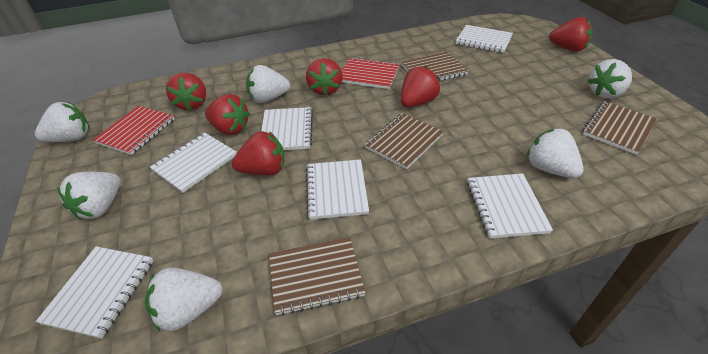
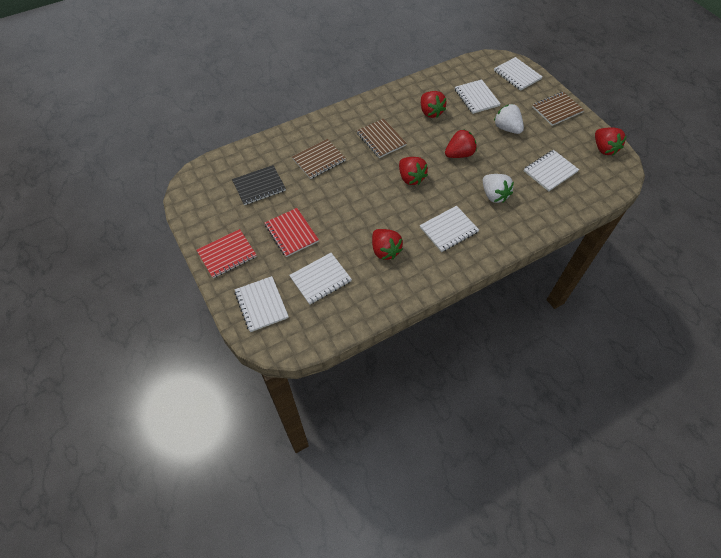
black notebook: none = 0 -> [232,165,286,205] = 1
brown notebook: [269,237,365,316] [365,113,444,169] [402,52,468,81] [583,101,657,155] = 4 -> [292,139,346,179] [357,118,407,158] [532,92,584,126] = 3
red strawberry: [166,73,206,111] [205,94,250,135] [232,131,285,175] [306,58,343,96] [401,66,440,107] [549,17,593,52] = 6 -> [372,229,403,260] [399,157,428,185] [421,91,447,118] [445,129,477,158] [595,127,627,156] = 5
white strawberry: [35,102,90,142] [57,172,121,220] [145,267,223,332] [246,65,290,103] [527,128,584,178] [587,59,632,98] = 6 -> [483,174,514,203] [494,104,524,134] = 2

